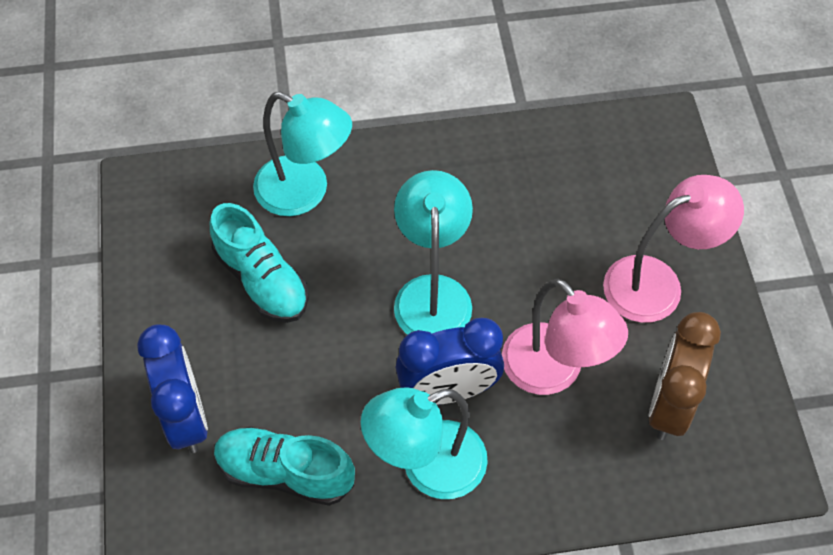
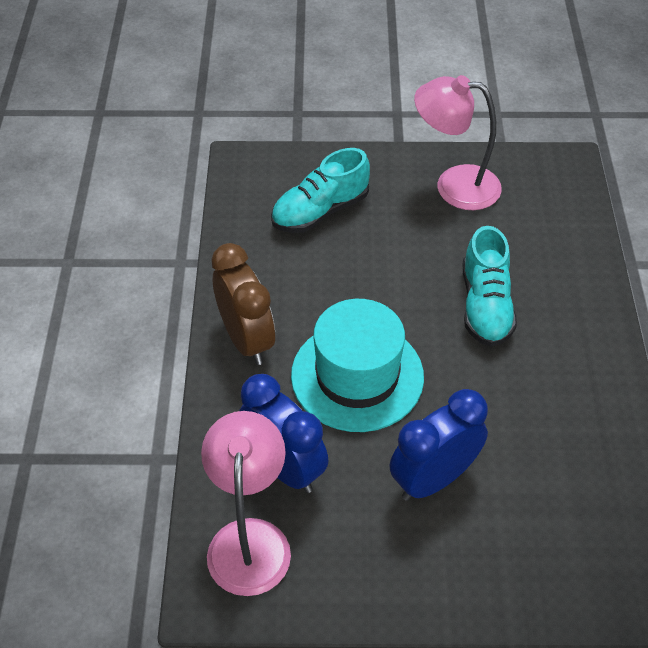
turquoise hat: none = 0 -> [291,299,424,432] = 1
turquoise lamp: [253,92,352,216] [361,387,488,499] [394,170,473,335] = 3 -> none = 0

